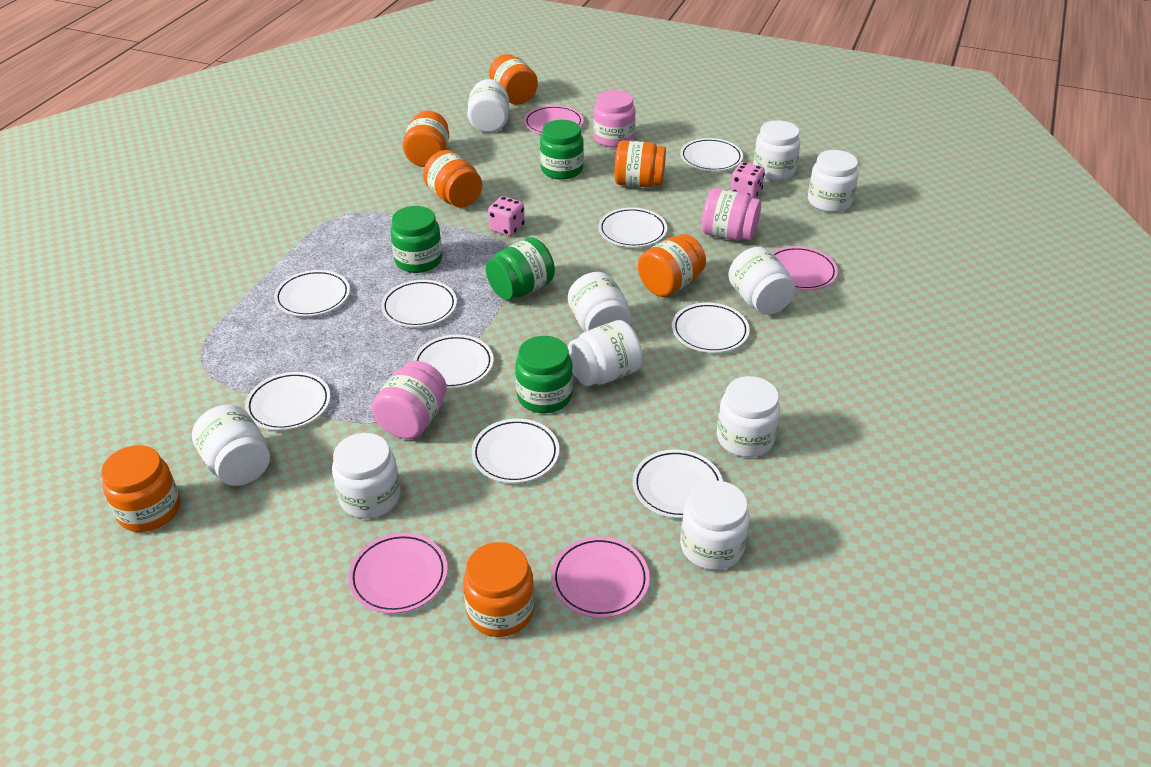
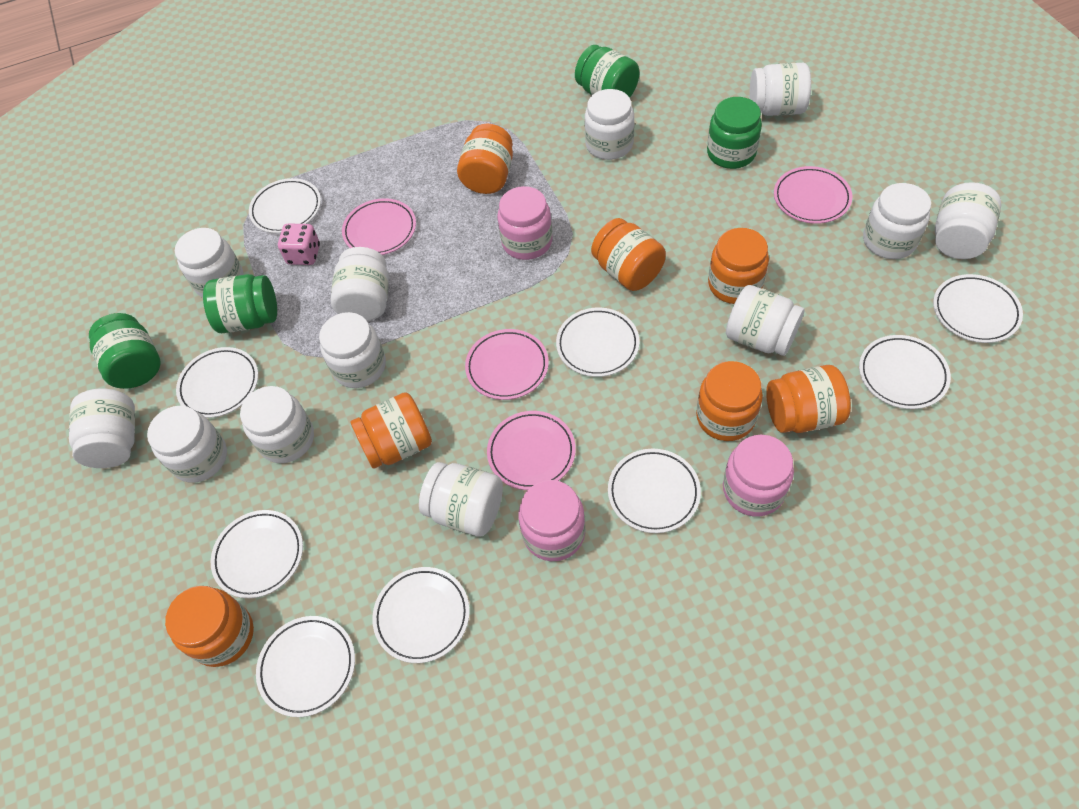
pink dice: [488,196,525,236] [730,162,765,199] = 2 -> [278,224,320,265] = 1
white jar: [192,404,270,486] [332,433,401,519] [467,79,509,133] [568,272,631,332] [568,320,643,386] [680,480,750,570] [717,376,780,457] [728,247,795,315] [753,120,800,180] [808,150,858,212] = 10 -> [69,388,135,468] [147,406,227,483] [175,228,244,298] [240,386,314,463] [319,312,386,388] [331,247,389,321] [419,462,503,537] [584,89,634,160] [726,285,805,356] [750,63,811,116] [863,183,931,259] [935,182,1001,259] = 12

